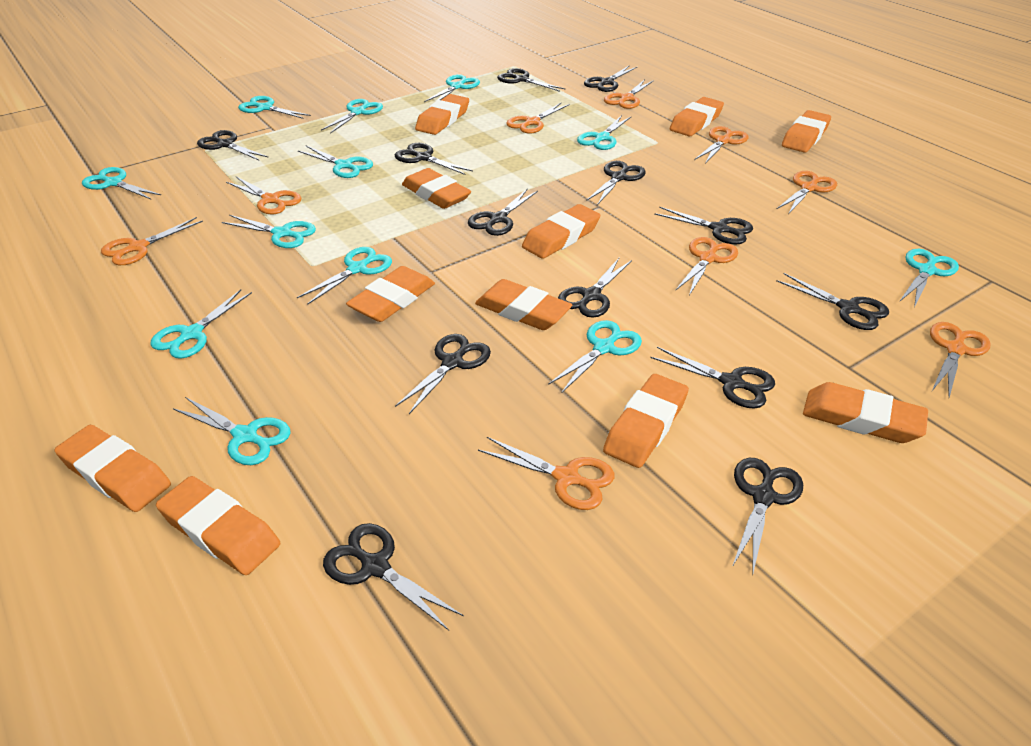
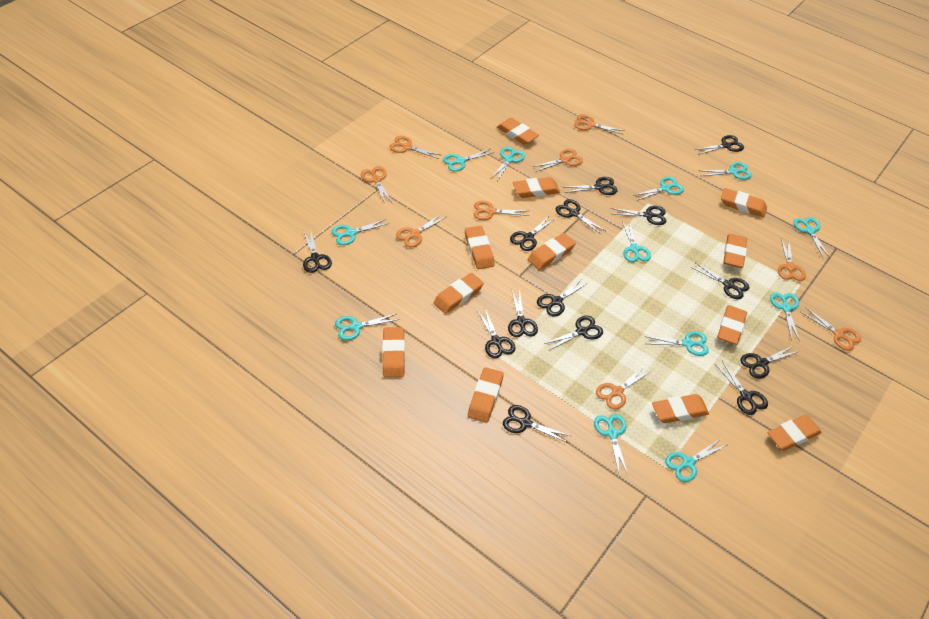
black scissors: [197,130,268,160] [323,523,464,631] [395,143,473,175] [395,334,491,414] [468,188,538,236] [497,68,566,92] [558,257,632,318] [584,65,638,92] [586,161,646,205] [650,347,775,409] [654,207,753,245] [732,458,803,573] [776,273,889,330] = 13 -> [303,231,332,273] [477,309,515,358] [503,405,571,443] [508,288,538,337] [510,215,556,251] [537,278,587,316] [544,316,603,351] [556,199,605,235] [564,177,618,195] [611,206,666,225] [691,262,749,299] [695,135,744,155] [715,361,768,415] [740,346,799,378] = 14
orange eraser: [55,425,171,512] [156,476,280,575] [346,266,435,322] [402,168,471,209] [415,94,469,135] [475,279,572,330] [522,204,600,259] [603,374,689,468] [670,97,724,136] [782,110,831,152] [803,382,928,443] = 11 -> [382,327,405,378] [433,273,484,314] [465,226,495,269] [468,367,504,423] [497,118,539,145] [513,177,560,198] [528,233,576,270] [652,394,709,423] [717,305,747,345] [721,188,767,218] [723,234,747,268] [767,414,822,451] = 12

